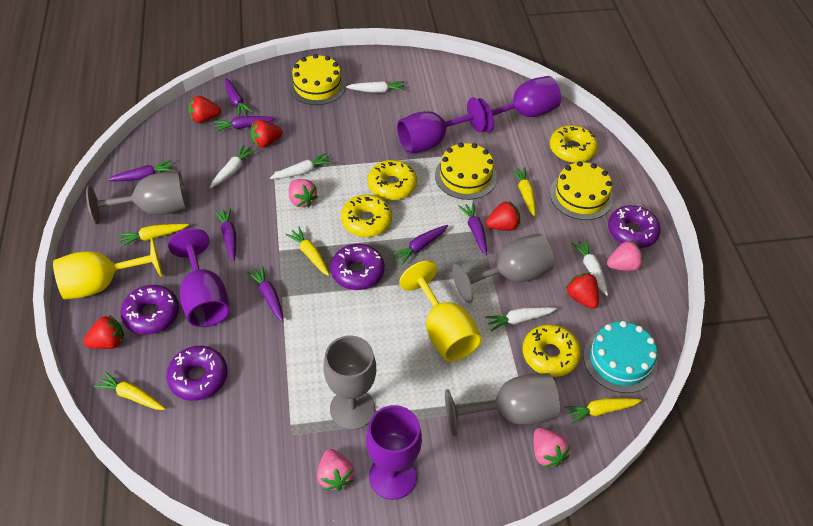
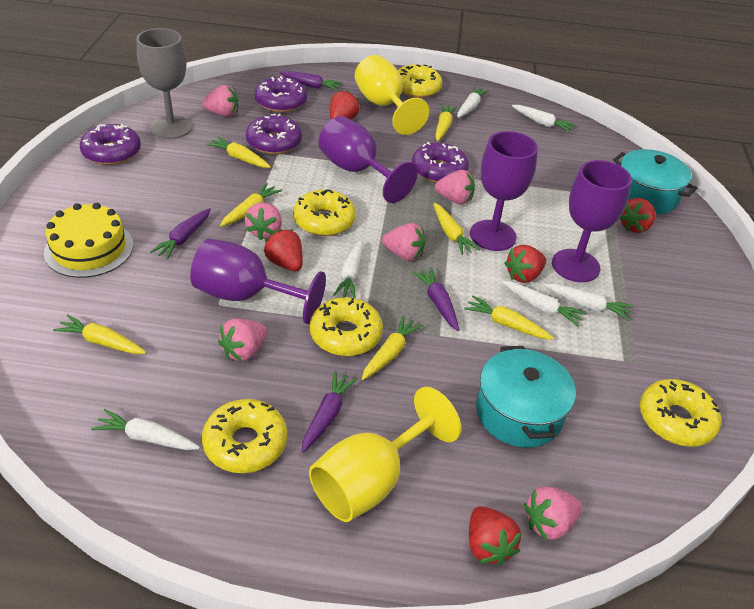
grey goblet: [86,172,187,224] [323,336,376,430] [445,373,560,436] [452,233,555,303] = 4 -> [137,28,192,139] = 1
pink strawberry: [289,179,318,208] [317,449,354,491] [533,428,570,467] [607,240,643,271] = 4 -> [202,85,238,117] [218,318,267,361] [245,203,282,240] [382,223,425,261] [435,170,475,204] [524,486,582,540] = 6
purple carrot: [107,160,174,181] [213,116,276,132] [214,207,236,261] [225,78,253,117] [247,265,284,322] [391,225,448,265] [458,202,487,255] = 7 -> [150,208,211,259] [279,71,343,91] [302,371,358,453] [412,267,459,331] = 4
turquoise cake: [583,321,657,393] = 1 -> none = 0
turquoise pot: none = 0 -> [476,346,576,447] [613,149,697,214] = 2
white carrot: [210,145,256,188] [270,153,332,179] [346,81,405,93] [485,307,557,332] [571,239,608,296] = 5 -> [91,409,200,450] [333,239,364,299] [457,86,489,118] [501,281,587,327] [512,105,576,133] [544,284,634,320] = 6
yellow cake: [289,54,346,105] [435,142,497,200] [550,161,613,220] = 3 -> [44,203,134,278] = 1
yellow carrot: [93,371,165,410] [118,223,189,247] [285,227,330,276] [510,167,536,217] [564,398,642,424] = 5 -> [53,315,146,354] [206,136,271,168] [220,183,282,226] [362,315,423,380] [433,203,480,255] [435,104,457,141] [464,296,554,340] = 7
yellow donut: [341,194,392,237] [368,160,417,200] [523,324,581,377] [550,125,598,163] = 4 -> [202,399,287,473] [293,190,356,236] [310,297,383,356] [398,64,442,98] [640,379,721,447] = 5

